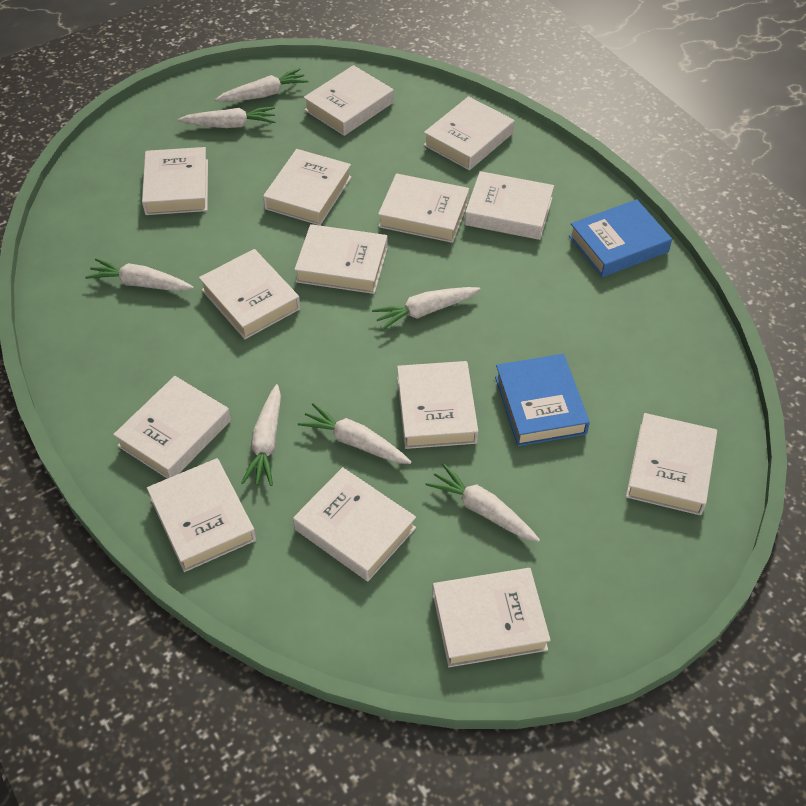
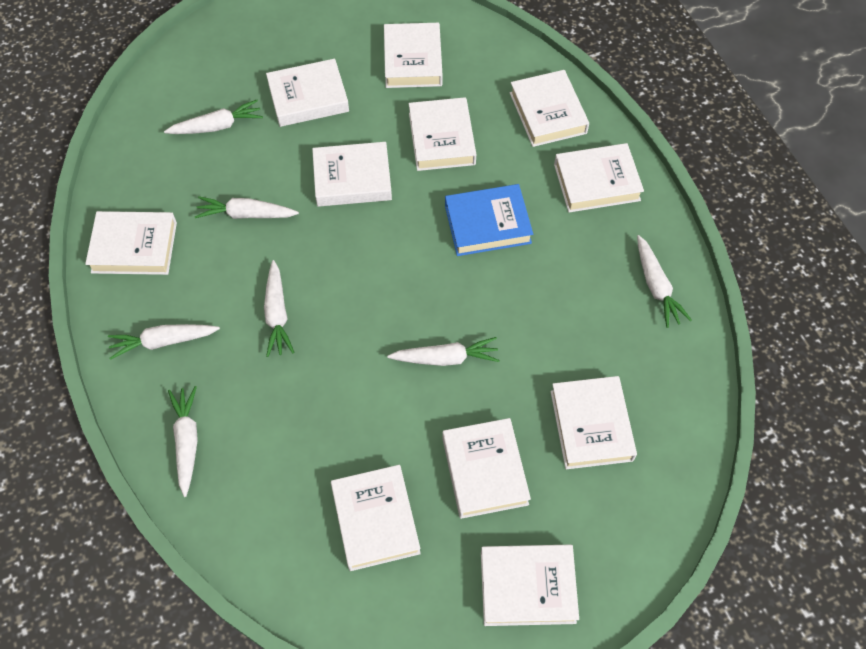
blue book: [495,354,590,446] [569,199,672,277] = 2 -> [445,184,533,256] = 1
white book: [113,376,231,479] [142,147,208,215] [147,458,256,572] [199,249,301,339] [263,149,351,225] [293,467,416,581] [294,224,388,294] [303,65,394,136] [378,173,469,243] [397,361,478,449] [424,96,514,170] [432,568,551,667] [465,171,554,240] [626,413,717,515] = 14 -> [85,211,177,275] [266,59,349,127] [312,142,392,207] [331,465,421,571] [384,23,443,88] [409,97,476,171] [442,418,531,519] [481,544,579,626] [510,70,589,147] [550,376,637,469] [554,143,644,212] = 11

